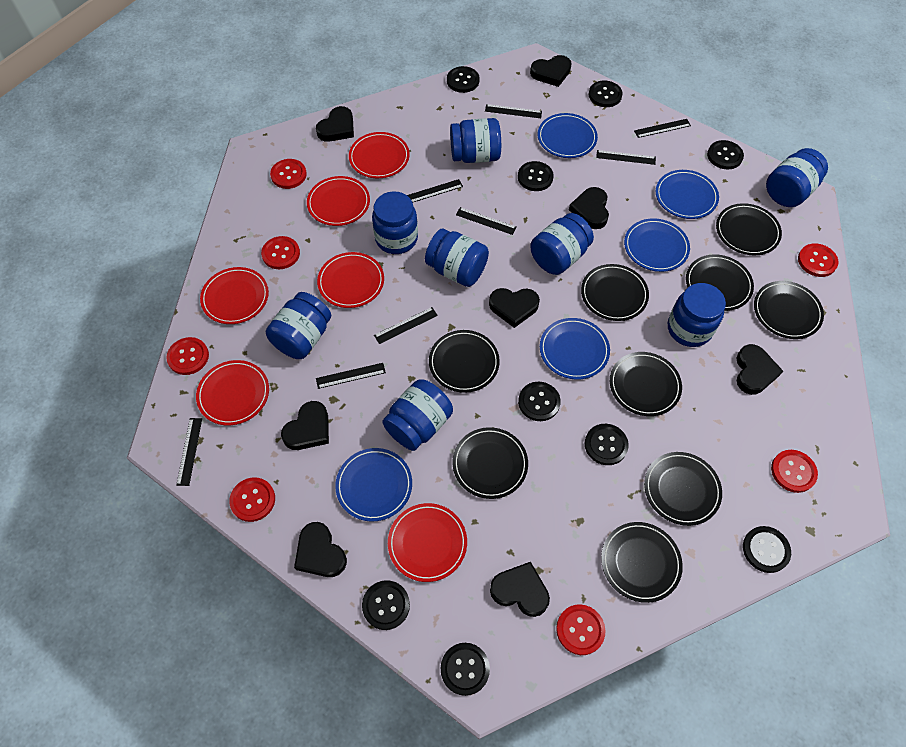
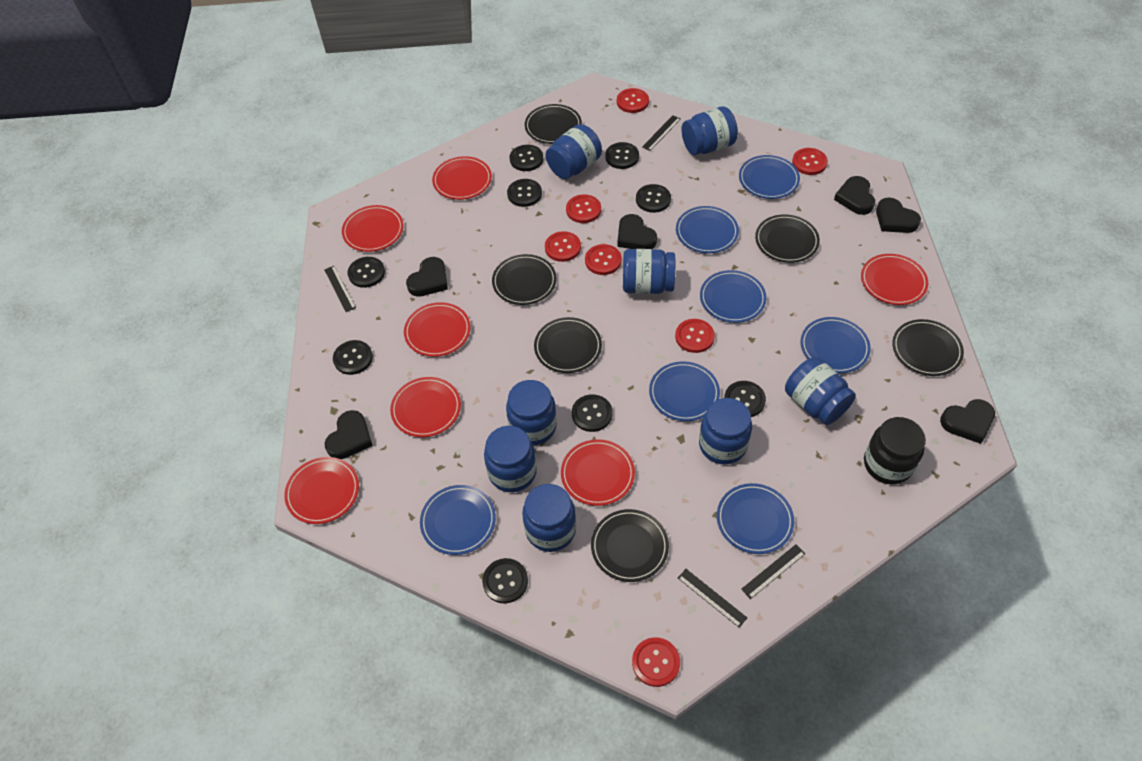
black heart: [281,401,329,450] [294,522,347,577] [316,106,354,142] [489,288,540,328] [490,562,550,617] [530,55,572,87] [569,187,609,229] [736,344,783,395] = 8 -> [325,410,373,459] [406,257,448,297] [618,214,657,249] [834,176,875,215] [876,197,921,233] [940,399,995,444] = 6
black jar: none = 0 -> [864,417,926,485] = 1
black plate: [429,330,500,393] [452,427,528,499] [581,264,649,321] [601,522,683,603] [610,352,682,416] [644,452,722,526] [686,254,754,311] [716,203,782,256] [754,281,824,339] = 9 -> [492,254,557,305] [525,104,582,144] [534,317,602,373] [591,509,669,582] [755,214,820,263] [892,319,964,376] = 6
black ruler: [176,418,202,486] [316,363,386,389] [374,307,438,344] [407,179,463,202] [456,207,517,235] [485,104,542,118] [596,150,656,165] [634,119,691,138] = 8 -> [324,266,356,312] [642,115,681,151] [678,569,747,628] [741,544,806,599] = 4
blue plate: [335,448,412,521] [538,113,598,158] [540,318,610,380] [624,218,690,272] [656,170,719,219] = 5 -> [420,485,496,555] [649,361,720,421] [676,206,739,253] [700,270,766,323] [717,483,794,554] [739,155,800,199] [801,317,871,373] = 7
red plate: [196,360,269,425] [200,267,269,324] [307,176,370,226] [317,252,384,308] [349,132,410,178] [388,503,467,582] = 6 -> [284,457,359,524] [342,205,404,252] [390,377,461,437] [404,302,471,357] [432,156,492,200] [561,439,635,506] [861,254,928,305] = 7

